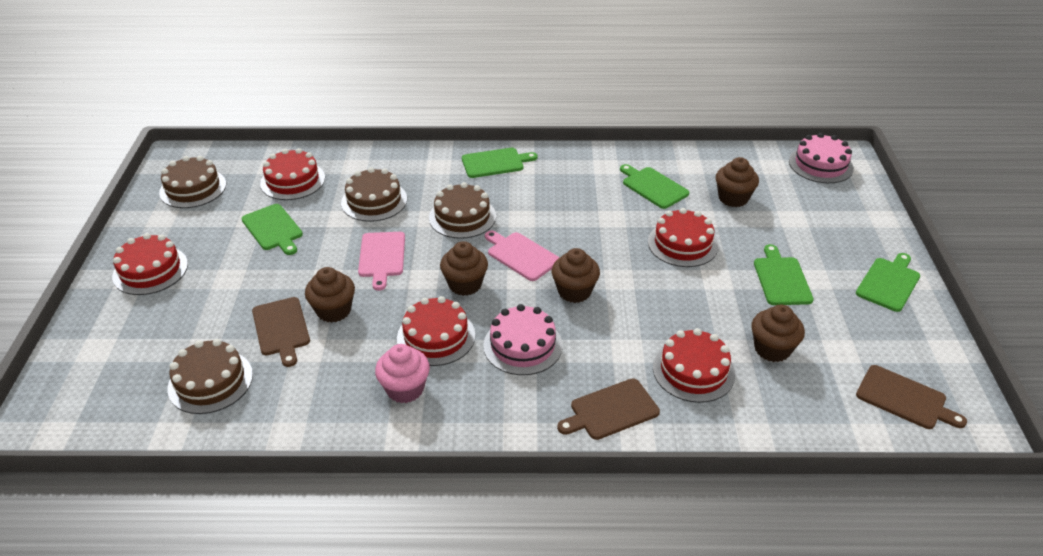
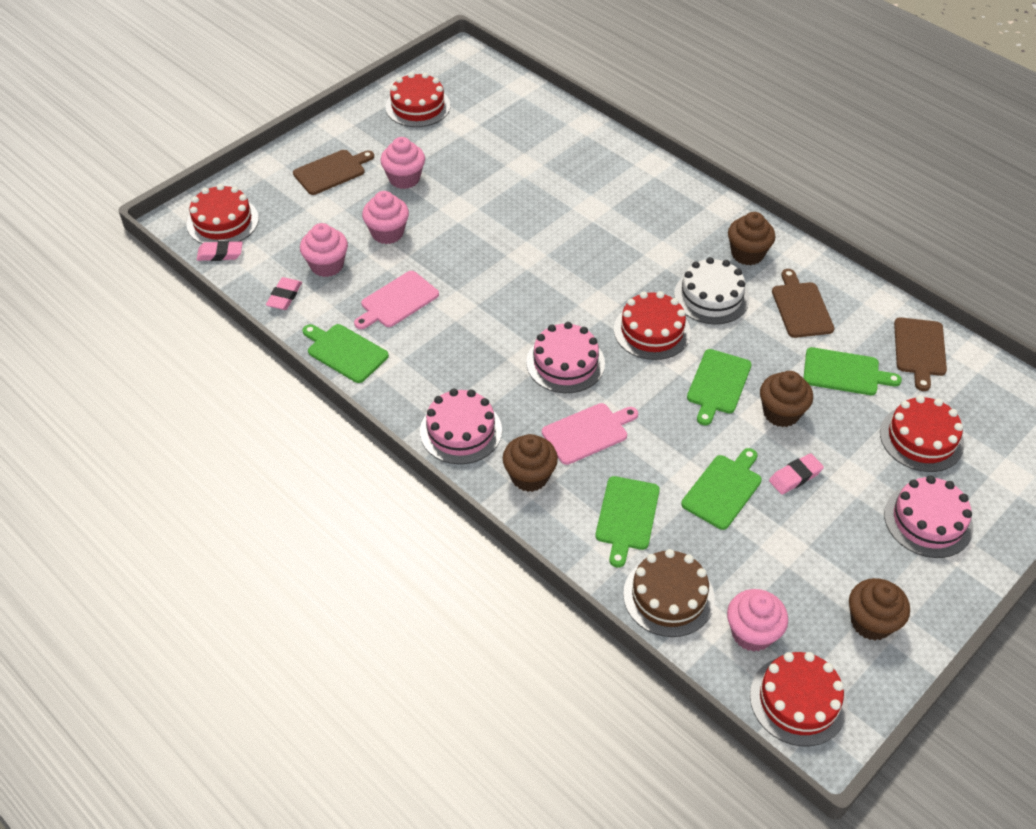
brown cake: [159,156,226,208] [167,339,253,414] [341,167,407,222] [429,182,496,239] = 4 -> [623,549,715,637] = 1
brown cupcake: [305,267,355,323] [440,241,488,296] [552,248,600,303] [716,157,759,207] [751,305,805,362] = 5 -> [503,434,558,492] [728,212,775,265] [760,371,813,427] [849,578,910,641] = 4
pink cake: [483,304,562,375] [789,133,854,183] = 2 -> [420,389,502,464] [526,322,605,393] [884,475,973,558] = 3
pink cupcake: [375,344,430,403] = 1 -> [300,223,348,277] [362,191,409,244] [380,137,425,189] [727,589,788,652] = 4
pink eraser: none = 0 -> [197,241,243,261] [266,277,302,310] [769,453,824,495] = 3
white cake: none = 0 -> [674,257,750,324] = 1

